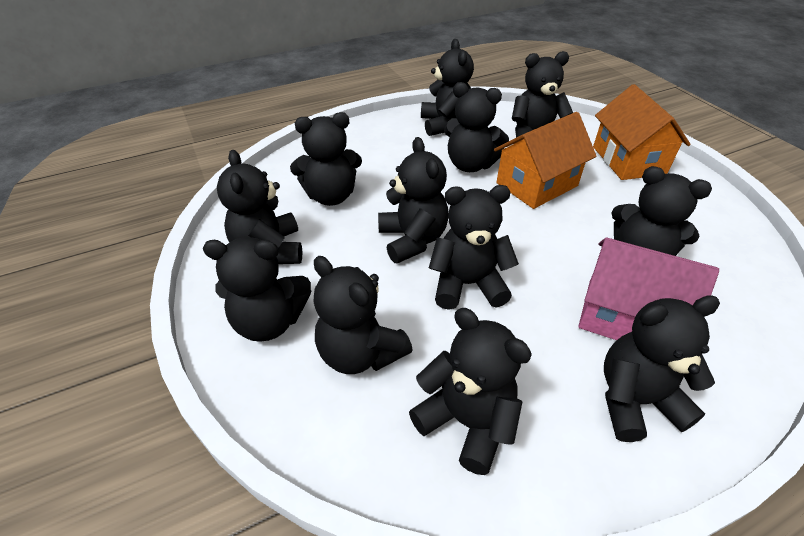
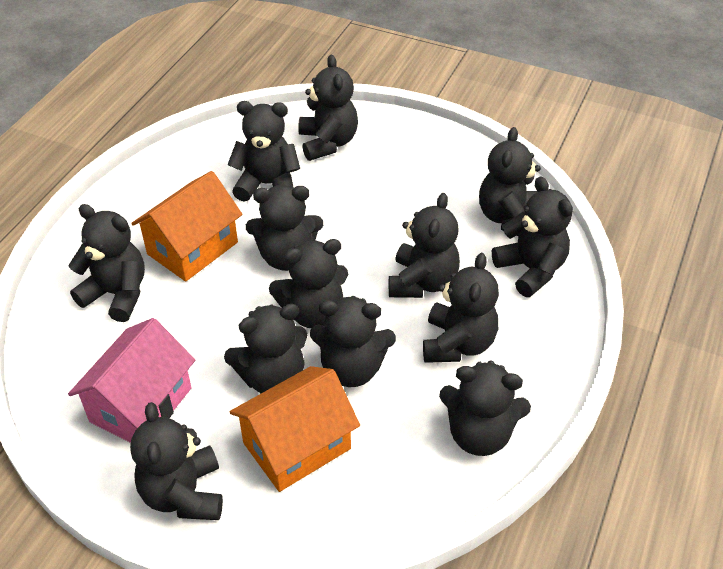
black teddy bear: [203,237,311,342] [217,150,302,264] [290,112,362,206] [314,256,413,374] [378,137,448,263] [409,308,532,475] [421,39,474,136] [429,185,519,310] [444,82,509,172] [512,51,573,138] [604,295,720,442] [611,166,712,256] = 12 -> [68,204,145,322] [130,402,223,520] [224,303,307,393] [227,101,300,202] [246,185,323,271] [269,239,348,328] [298,55,358,161] [310,296,396,387] [389,193,460,298] [423,253,499,363] [439,361,531,456] [479,127,541,236] [492,176,573,297] = 13

